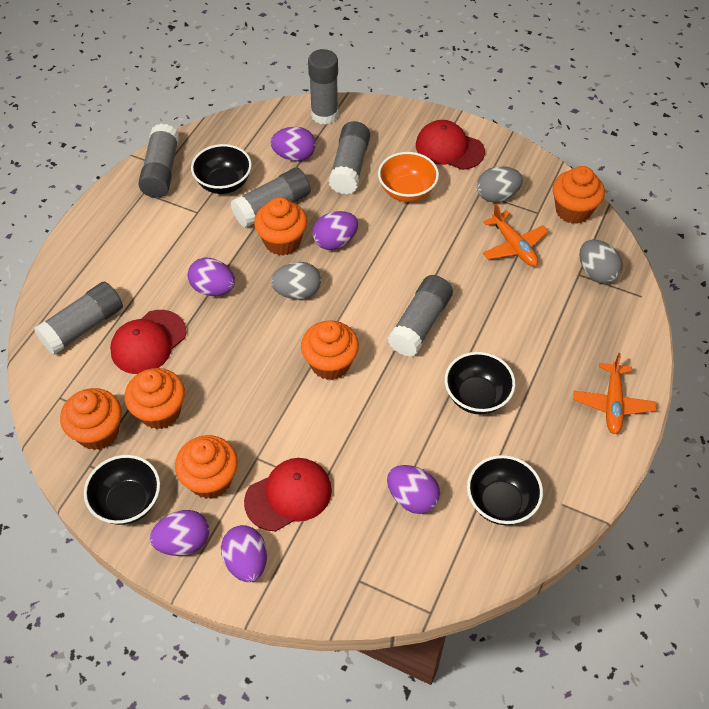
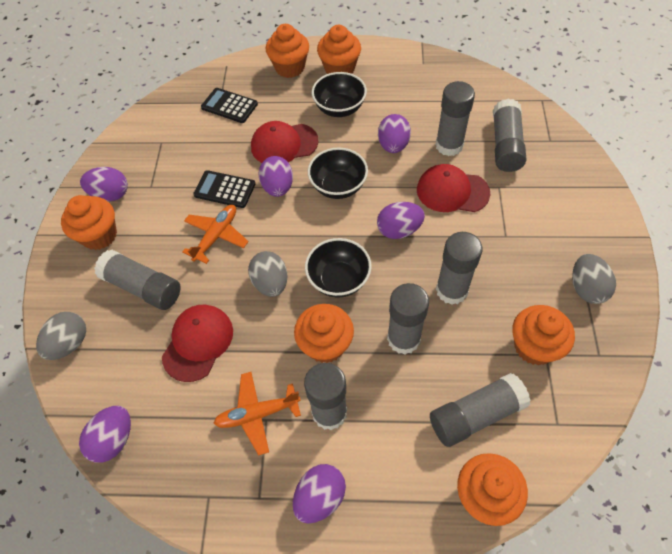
black bowl: [84,455,160,525] [191,144,252,194] [445,352,515,415] [467,455,543,525] = 4 -> [305,238,372,297] [308,148,368,199] [312,72,367,117] = 3
black calculator: none = 0 -> [193,170,255,208] [201,88,258,123] = 2
grey glue stick: [34,282,123,355] [138,124,179,197] [231,168,311,228] [308,49,338,124] [329,121,370,194] [388,275,453,357] = 6 -> [94,249,181,310] [304,363,347,430] [387,283,429,354] [430,373,531,447] [435,81,475,156] [436,232,483,305] [493,99,526,172] = 7
orange bowl: [378,152,439,202] = 1 -> none = 0

